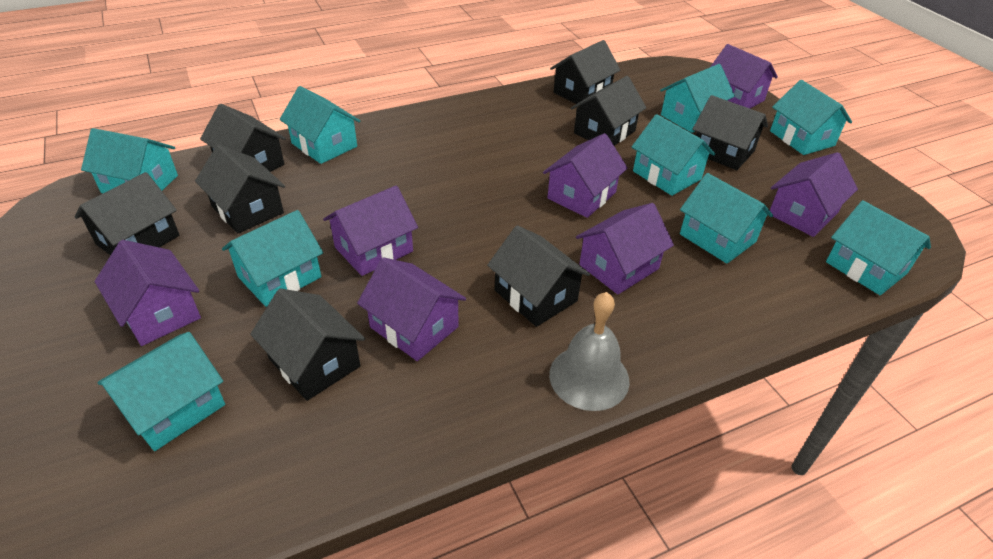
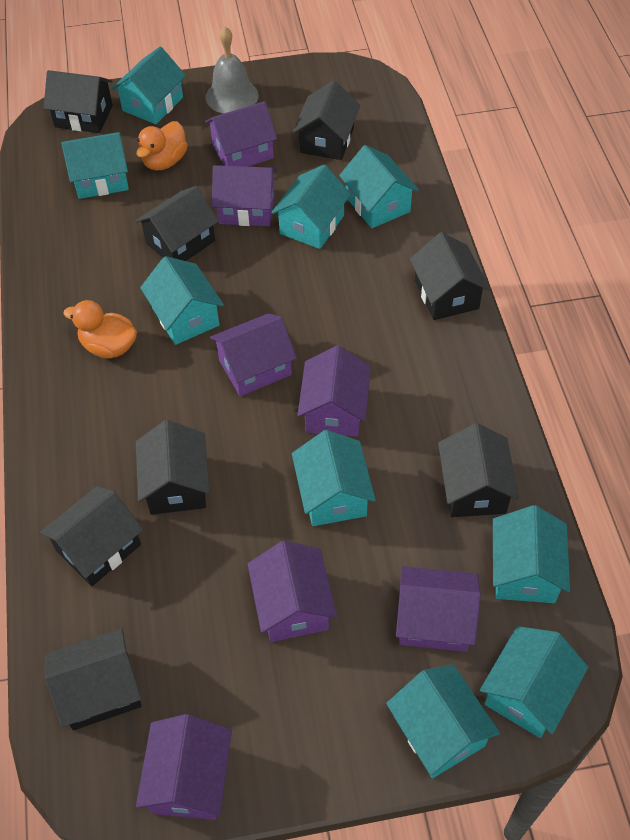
orange duck: none = 0 -> [63,300,137,358] [136,121,188,170] = 2

